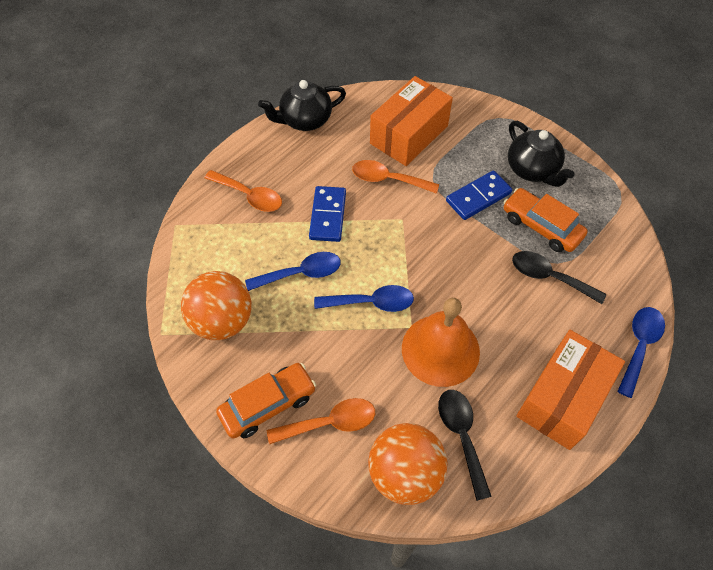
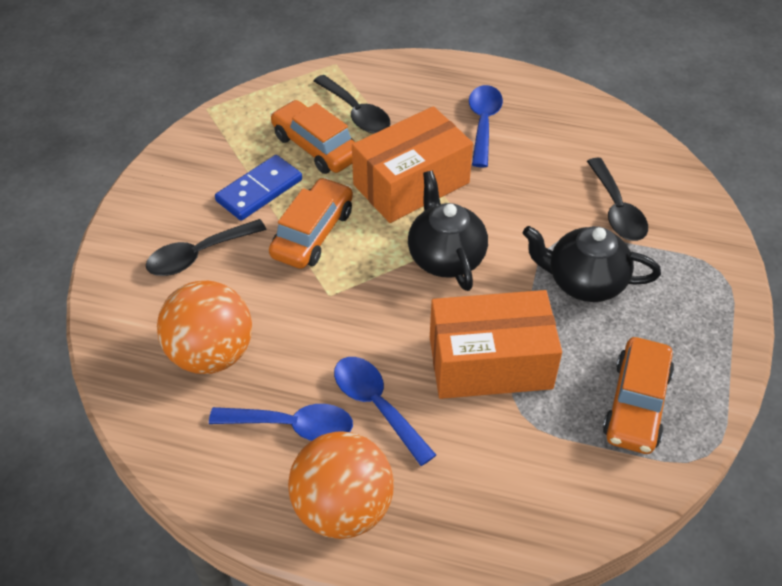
black spoon: [438,390,492,501] [512,251,606,304] = 2 -> [146,219,267,276] [313,75,390,133] [587,158,648,241] = 3
blue domino: [309,186,346,242] [446,170,512,220] = 2 -> [215,155,302,221] = 1
orange bell: [402,298,480,387] = 1 -> none = 0
orange car: [216,363,316,439] [503,188,588,252] = 2 -> [269,177,353,269] [270,100,355,174] [603,337,674,454] = 3
orange spoon: [205,170,282,212] [267,398,375,444] [352,160,439,194] = 3 -> none = 0

